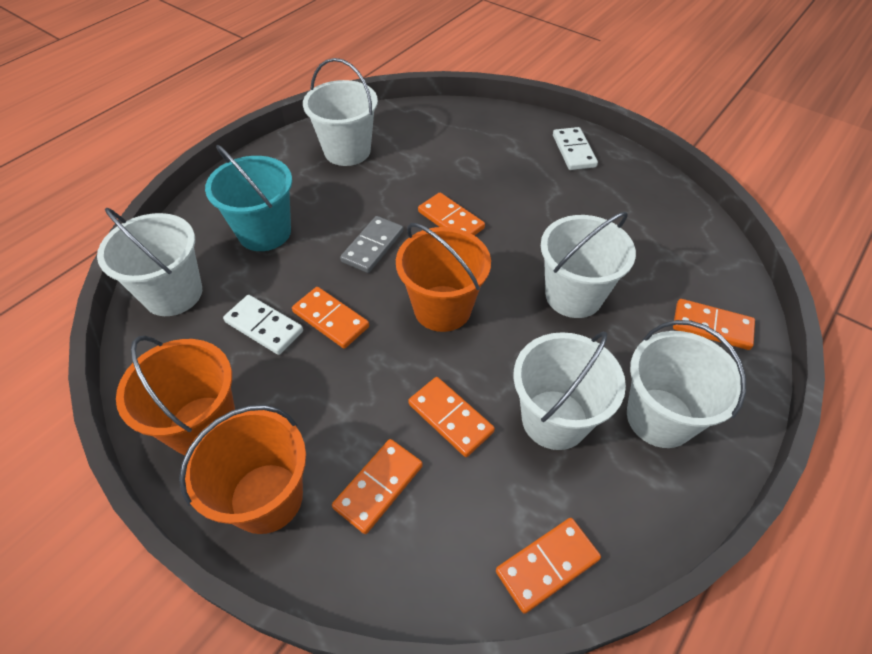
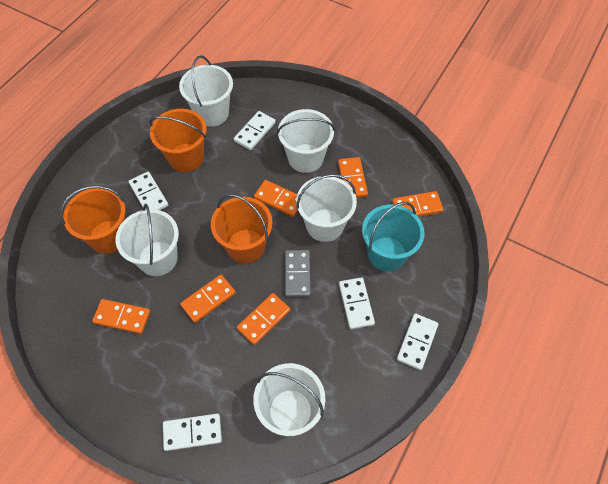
white domino: [223,295,303,355] [553,127,598,170] = 2 -> [128,172,168,210] [163,413,222,451] [234,111,276,150] [339,277,375,329] [397,314,438,370] = 5

